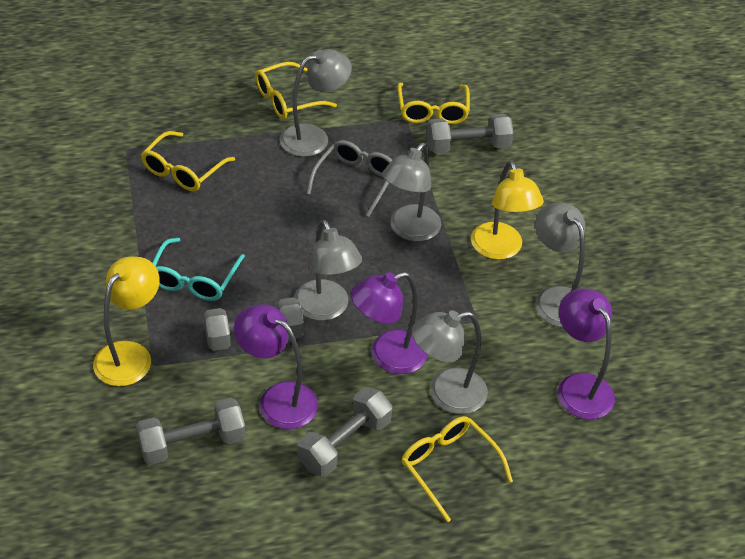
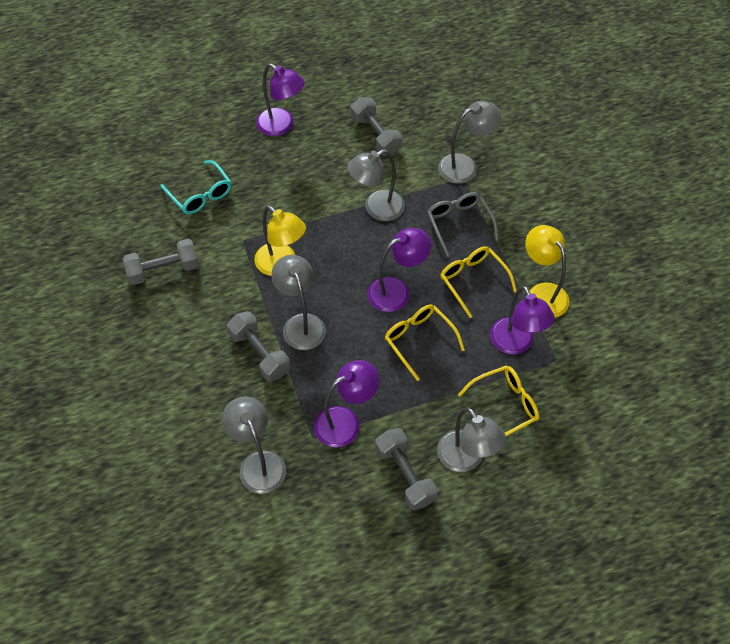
purple lamp: [234,304,318,429] [351,272,427,374] [558,289,615,419] = 3 -> [256,63,305,136] [314,360,379,448] [367,228,431,312] [490,286,555,354] = 4
yellow glasses: [141,131,235,191] [255,62,337,119] [397,83,470,124] [402,416,513,522] = 4 -> [385,305,465,381] [440,246,517,318] [458,366,539,436] = 3

